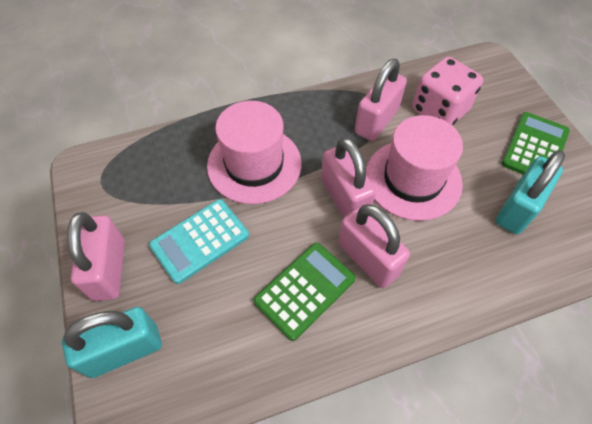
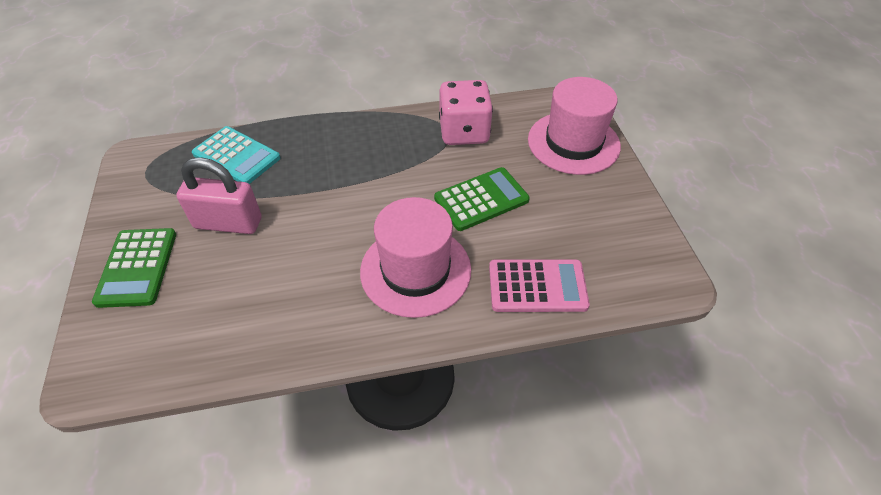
pink calculator: none = 0 -> [489,259,590,312] = 1
pink padlock: [67,212,125,301] [321,138,376,218] [338,204,410,288] [355,59,407,141] = 4 -> [176,157,261,234] = 1
turquoise padlock: [62,307,162,378] [496,150,565,234] = 2 -> none = 0

